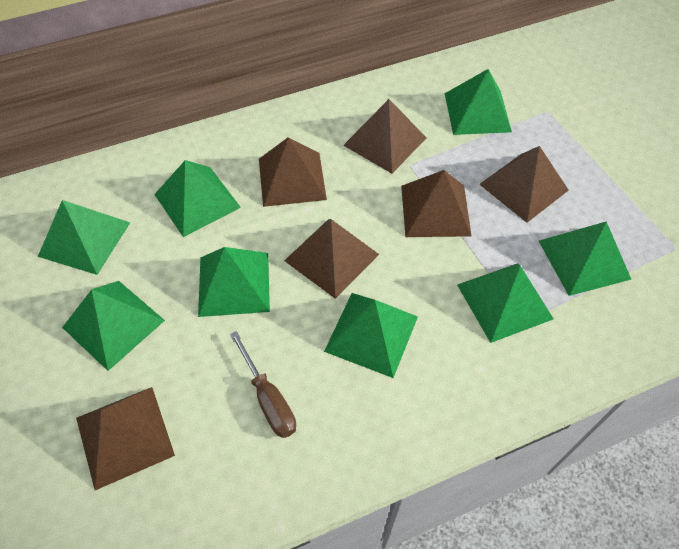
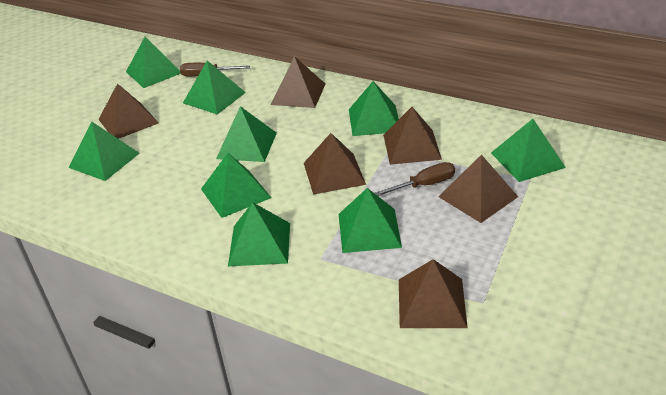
brown screwdriver: [230,331,296,438] = 1 -> [180,63,250,76] [375,162,455,196] = 2
green pyramid: [38,200,130,275] [62,281,165,371] [154,160,241,237] [198,247,270,317] [324,293,418,378] [445,69,512,135] [457,263,554,343] [539,221,631,296] = 8 -> [69,121,140,181] [126,37,181,88] [183,61,246,115] [201,153,271,218] [216,106,277,162] [228,202,290,266] [338,188,402,253] [349,81,399,136] [491,119,566,182] = 9

